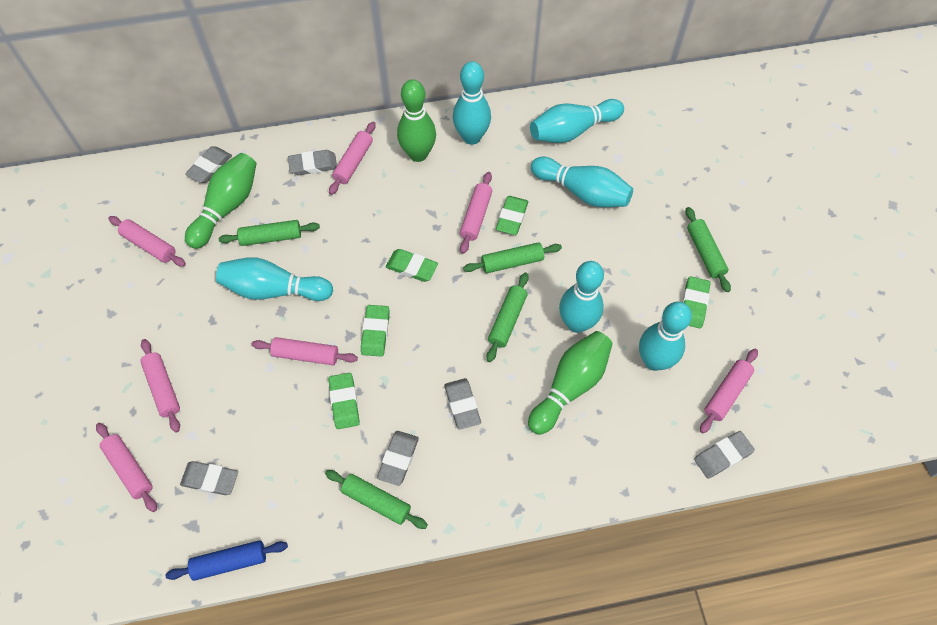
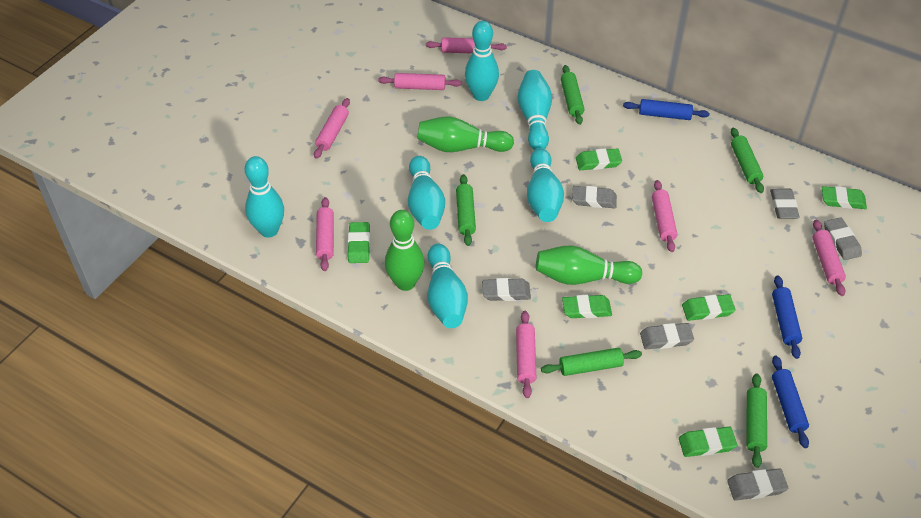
blue rolling pin: [165,540,288,581] = 1 -> [623,99,710,120] [772,275,802,359] [772,355,809,448] = 3
green eraser: [329,373,360,429] [361,305,389,357] [386,249,438,282] [496,196,528,235] [682,276,710,328] = 5 -> [348,222,370,263] [562,295,612,318] [576,148,622,170] [679,427,737,457] [682,294,736,321] [822,186,867,209] = 6

